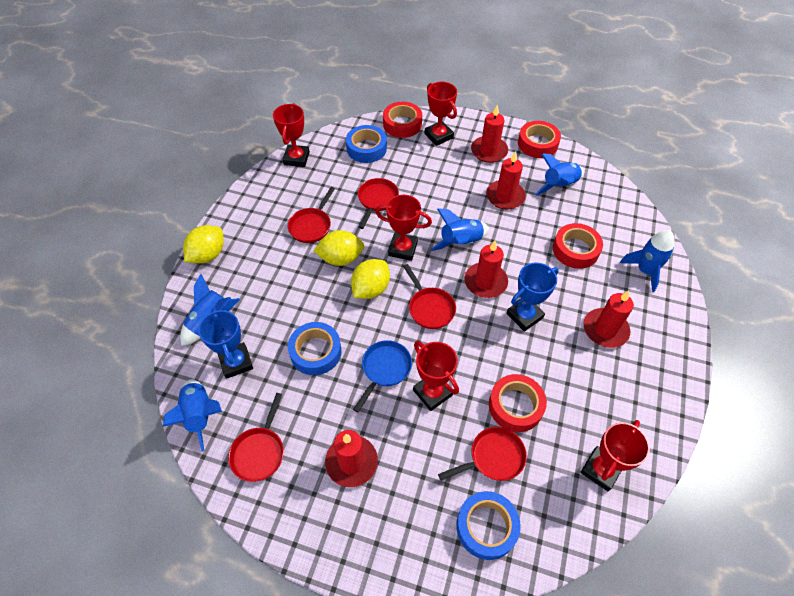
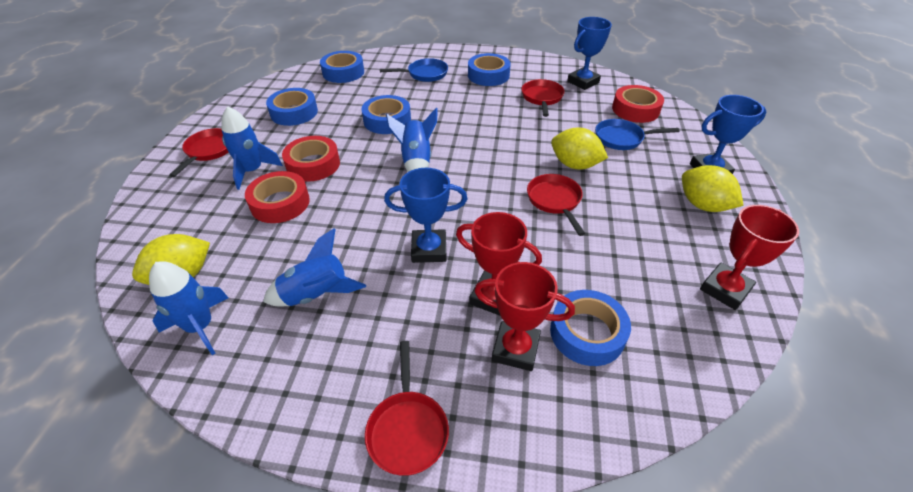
blue pan: [353,340,412,412] = 1 -> [380,58,448,82] [595,119,680,150] = 2
blue rocket: [163,379,222,452] [180,274,240,346] [430,208,489,251] [535,153,584,195] [620,230,674,292] = 5 -> [149,261,228,355] [221,106,283,190] [263,228,366,307] [386,108,438,172] = 4
blue tape: [288,322,342,375] [346,125,387,163] [456,491,521,560] = 3 -> [266,88,318,126] [320,51,364,83] [361,95,411,134] [468,53,511,86] [550,290,631,366] = 5
blue trophy: [198,307,253,379] [506,262,559,332] = 2 -> [384,168,467,263] [567,17,612,90] [690,95,766,174] = 3
red candle: [325,430,378,487] [465,241,508,298] [471,105,508,163] [486,151,526,210] [583,291,634,348] = 5 -> none = 0
red pan: [228,393,284,482] [288,187,335,243] [357,178,399,229] [403,264,456,329] [438,427,527,481] = 5 -> [169,128,228,177] [365,341,449,476] [521,79,565,117] [527,174,585,236] = 4
red tape: [383,102,422,138] [489,374,547,432] [518,121,561,158] [553,223,603,269] = 4 -> [245,171,310,223] [282,136,340,182] [612,85,664,123] = 3
red trophy: [273,103,310,167] [375,195,432,261] [413,341,459,411] [424,82,457,146] [580,420,650,491] = 5 -> [456,212,542,316] [474,262,575,371] [700,205,799,310] = 3

